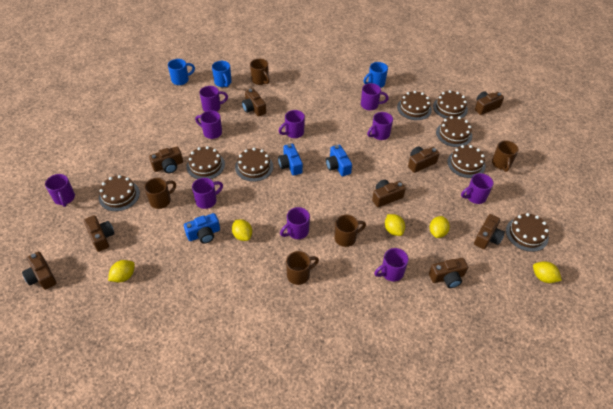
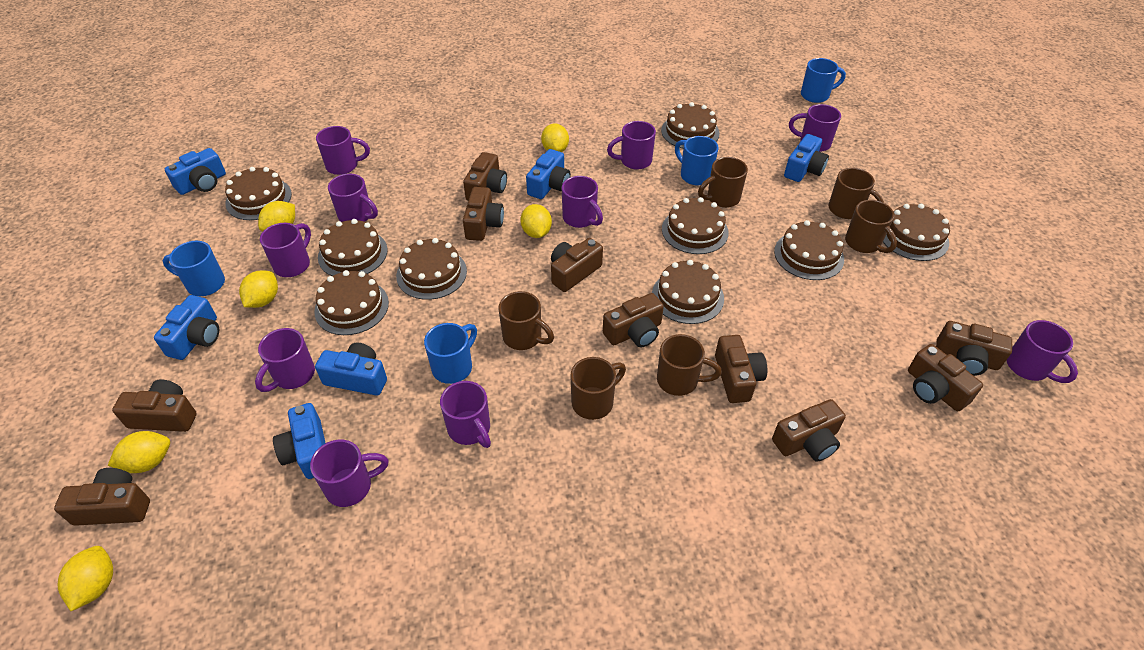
blue camera: [184,213,220,244] [278,144,303,176] [326,145,352,176] = 3 -> [154,295,219,360] [165,148,226,195] [273,403,325,479] [315,342,387,396] [526,149,571,199] [784,134,829,182] = 6
blue mug: [168,59,195,85] [212,61,232,87] [364,62,388,88] = 3 -> [162,241,225,296] [424,323,477,384] [675,136,719,186] [801,58,846,103] = 4
brown cake: [99,175,140,211] [186,146,225,179] [235,148,273,182] [397,91,432,120] [433,90,468,119] [436,116,472,147] [447,145,485,178] [506,213,549,252] = 8 -> [225,167,292,220] [314,270,389,335] [318,219,388,276] [396,238,467,300] [652,260,724,324] [661,102,720,148] [662,197,729,254] [774,220,844,280] [883,204,950,261] = 9
brown camera: [22,252,57,290] [84,215,114,252] [149,146,183,173] [242,89,266,117] [372,180,406,207] [408,146,440,173] [429,258,468,288] [474,214,505,249] [475,92,504,115] = 9 -> [54,468,150,526] [112,379,197,432] [463,152,507,200] [463,187,504,241] [551,238,603,292] [603,293,664,347] [715,335,767,403] [772,399,846,462] [908,344,983,411] [936,321,1012,376] = 10
brown mug: [144,178,176,209] [250,59,270,85] [286,251,319,285] [334,215,366,247] [492,140,519,172] = 5 -> [498,291,554,350] [570,357,626,420] [657,334,722,396] [698,157,748,208] [828,168,884,219] [845,200,897,253] = 6
yellow lemon: [108,260,135,282] [232,219,252,241] [385,214,405,236] [430,216,450,238] [533,261,562,283] = 5 -> [58,546,113,611] [108,431,170,473] [239,270,278,308] [258,201,295,232] [520,204,552,238] [541,124,569,152] = 6

